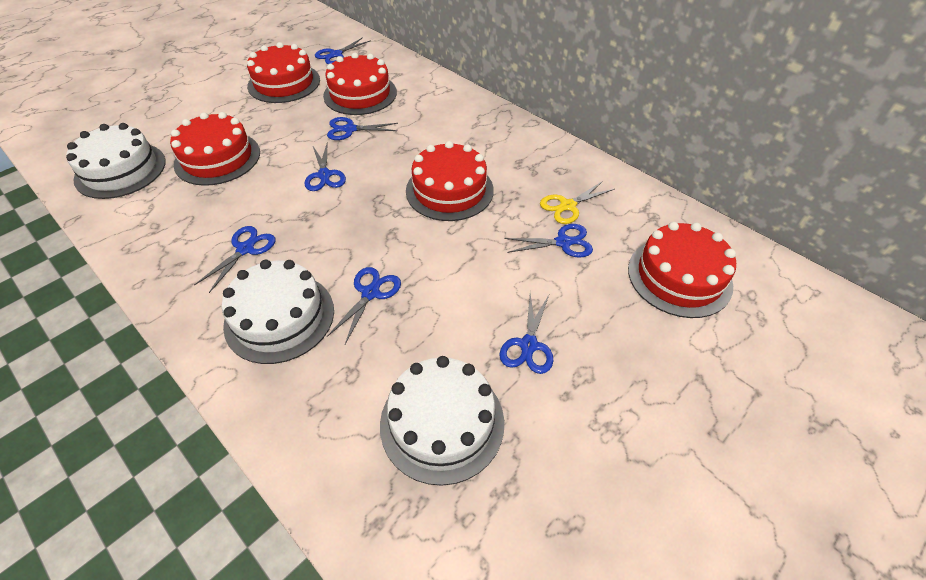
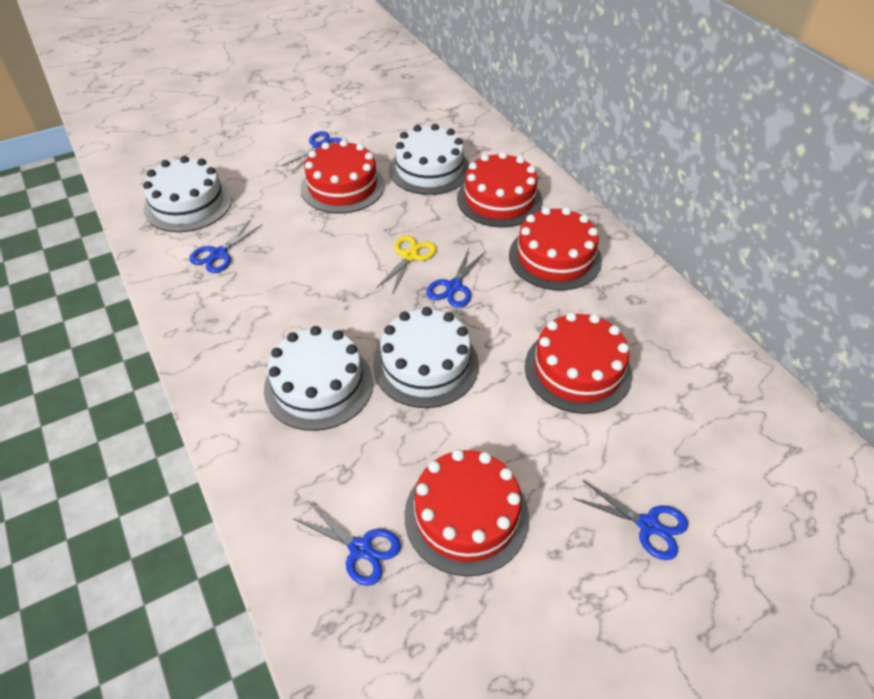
blue scissors: [194,226,275,293] [304,144,346,191] [315,37,371,64] [327,117,398,140] [327,267,401,344] [499,293,553,374] [505,224,593,258] = 7 -> [189,220,263,273] [281,131,343,173] [292,500,401,586] [426,249,485,308] [573,480,688,560] = 5
white cake: [66,123,166,199] [222,260,334,364] [380,356,504,486] = 3 -> [143,156,232,232] [264,326,373,431] [373,307,479,408] [389,124,469,195] = 4

